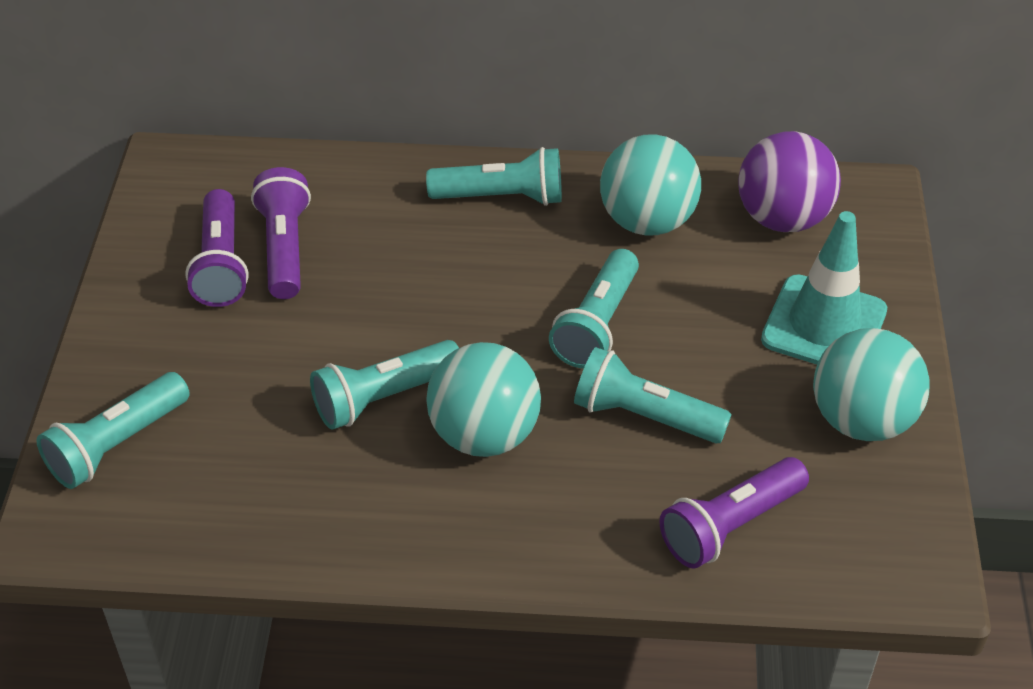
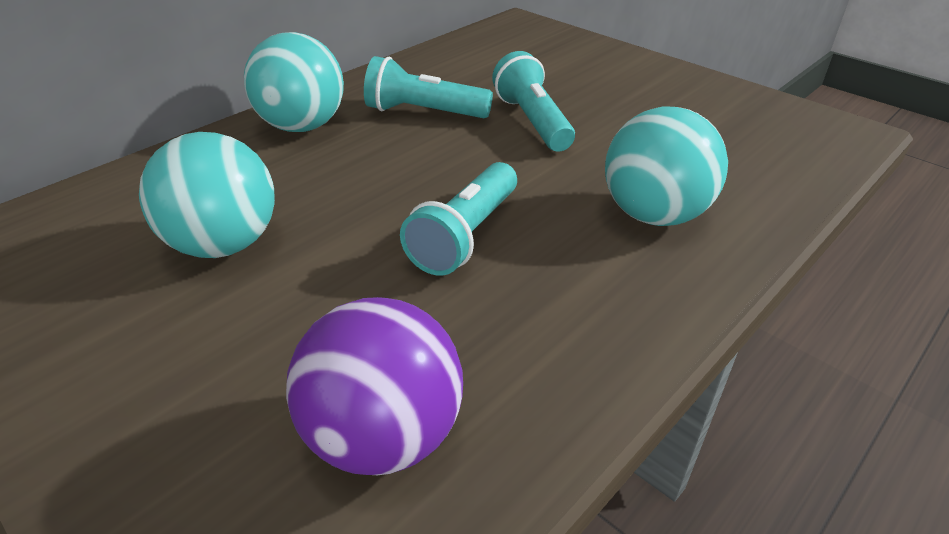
purple flashlight: [185,189,249,307] [251,167,311,299] [659,457,809,569] = 3 -> none = 0
turquoise flashlight: [36,372,190,489] [310,340,459,429] [426,147,562,206] [549,249,639,368] [574,347,732,444] = 5 -> [364,56,493,118] [400,162,517,276] [492,51,575,152] = 3
turquoise traffic cone: [761,211,887,364] = 1 -> none = 0

